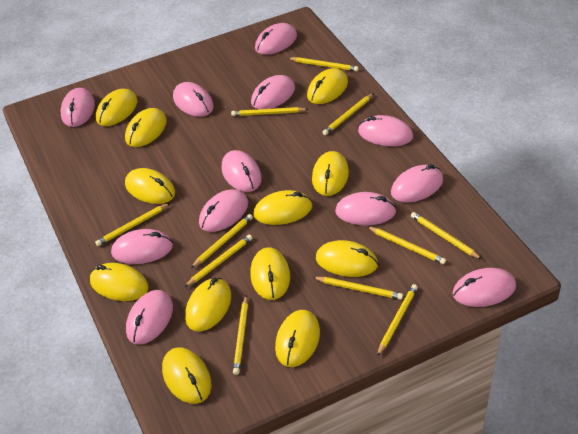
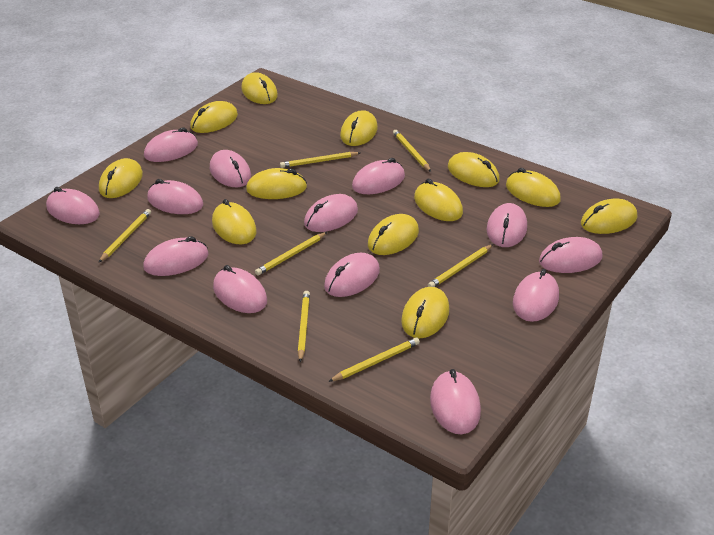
pink mouse: [60,88,95,127] [111,229,173,264] [126,290,173,344] [173,82,214,117] [199,189,248,232] [222,150,262,192] [251,75,295,109] [255,23,297,55] [335,192,396,225] [358,115,413,146] [391,164,443,202] [453,268,516,307] = 12 -> [46,187,100,224] [143,236,209,276] [144,127,198,162] [147,179,203,214] [210,150,251,187] [213,265,267,313] [304,194,358,232] [324,253,380,297] [352,158,405,194] [430,369,481,434] [487,203,527,247] [513,269,559,322] [539,237,602,273] = 13
yellow pencil: [95,203,170,246] [185,234,252,287] [191,214,253,268] [231,107,308,116] [233,295,248,375] [288,57,359,71] [313,277,403,300] [323,93,374,135] [367,226,446,264] [377,284,418,356] [411,212,482,259] = 11 -> [98,209,151,263] [255,232,327,276] [280,152,360,168] [298,291,310,362] [328,337,420,382] [393,130,431,172] [428,244,493,287] = 7

